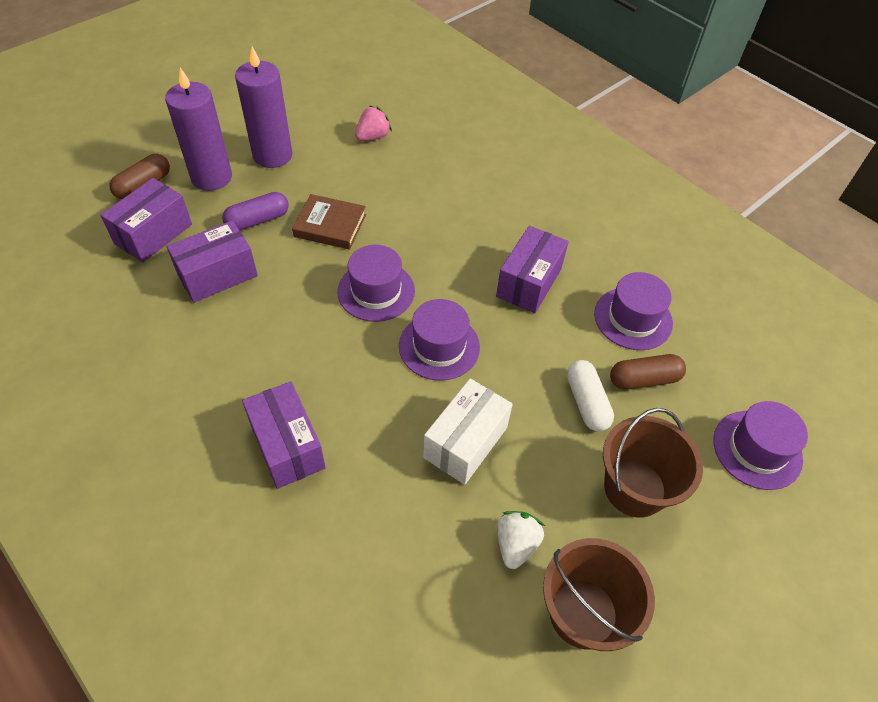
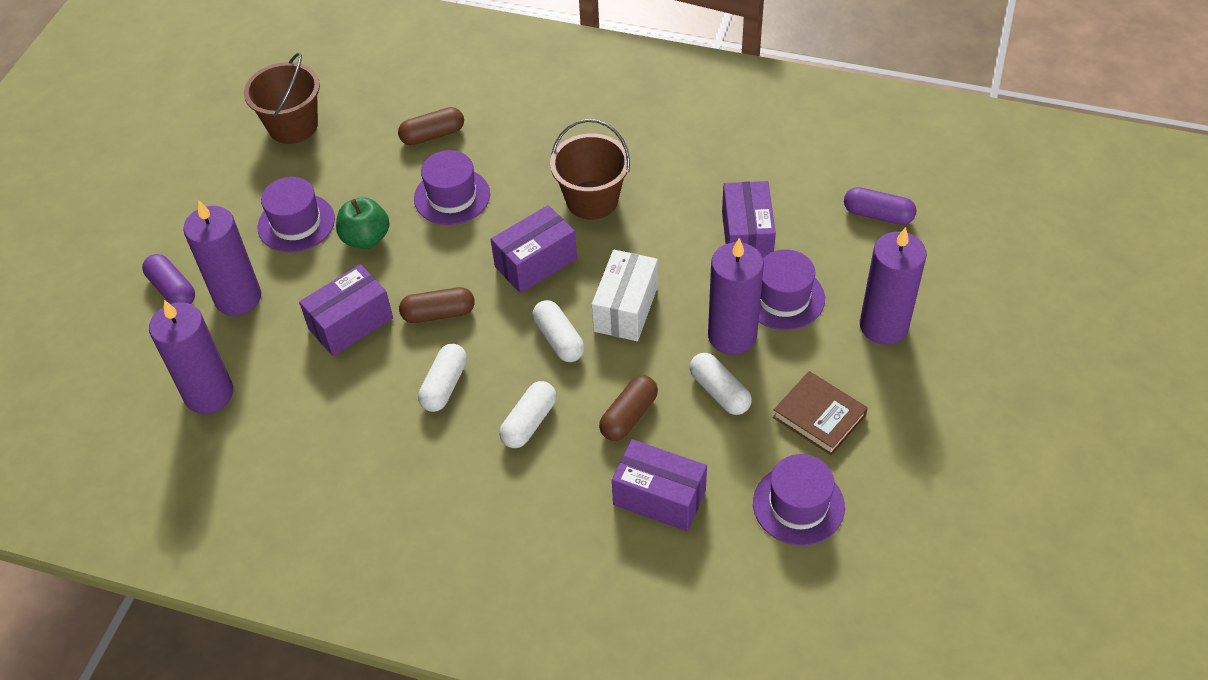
brown capsule: [109,154,170,199] [610,354,686,390] = 2 -> [398,107,464,145] [399,287,475,323] [599,375,658,441] = 3
green apple: none = 0 -> [336,197,389,249] = 1
pink strawberry: [355,106,392,141] = 1 -> none = 0
purple candle: [165,68,232,191] [235,47,292,168] = 2 -> [149,300,233,414] [183,201,261,316] [708,238,764,355] [860,227,927,345] = 4
purple capsule: [222,192,289,231] = 1 -> [142,254,195,304] [844,187,916,225] = 2
white capsule: [567,360,614,431] = 1 -> [418,344,467,412] [499,381,556,448] [533,300,584,362] [690,353,752,415] = 4
white strawberry: [497,511,545,569] = 1 -> none = 0

